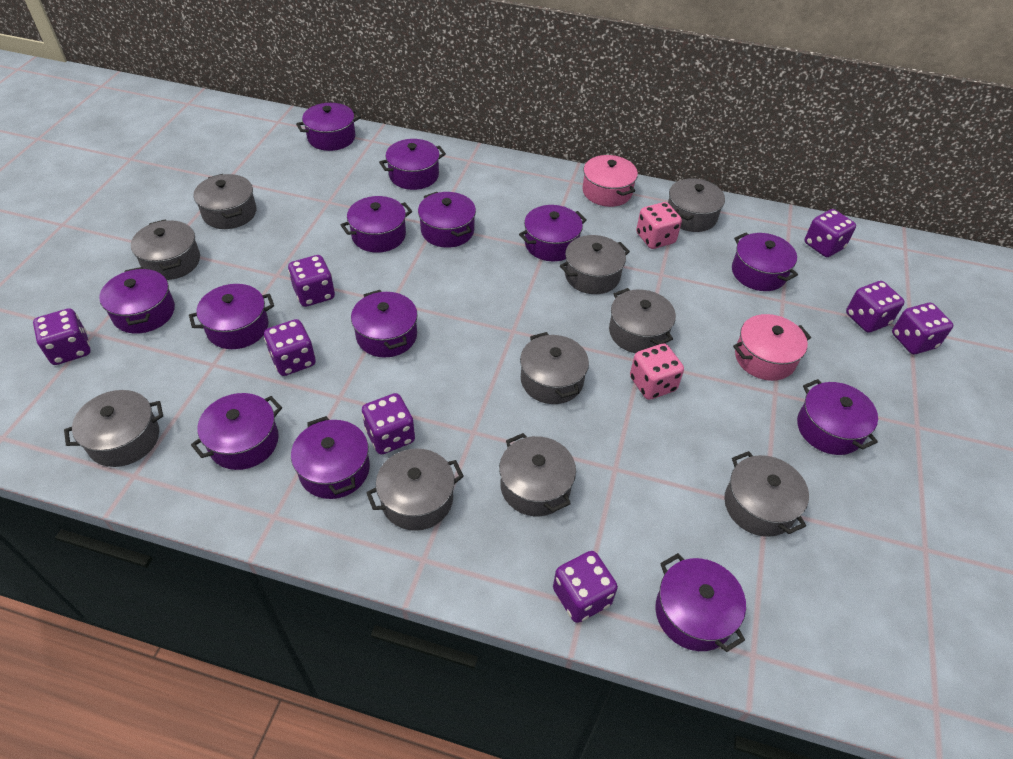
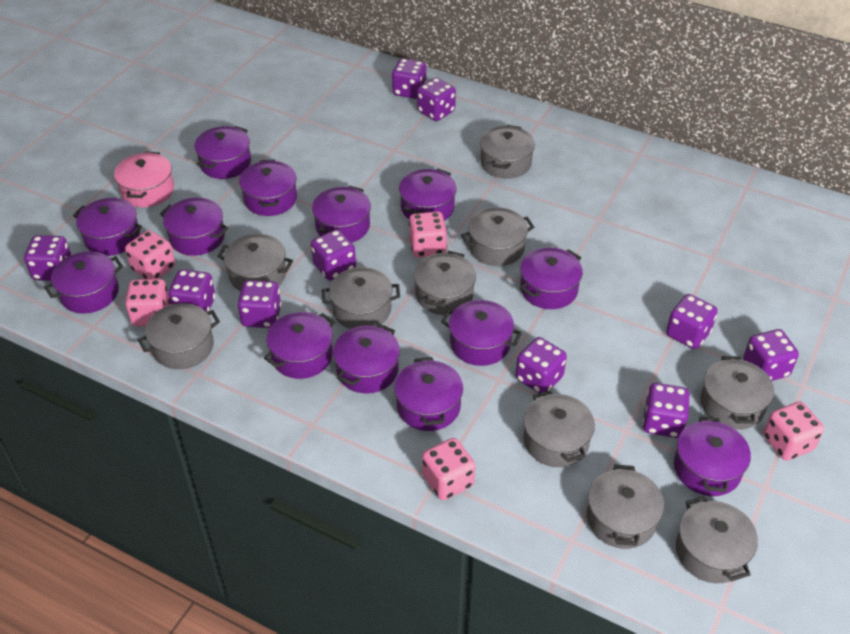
pink dice: [630,344,684,400] [636,202,682,249] = 2 -> [125,230,175,279] [125,279,170,326] [409,211,447,258] [422,438,475,500] [763,402,824,461] = 5
pink pot: [582,155,638,207] [733,314,811,381] = 2 -> [114,152,174,207] = 1
purple dice: [33,308,91,365] [264,319,316,376] [288,255,335,307] [362,393,415,454] [553,551,618,623] [805,209,856,257] [846,281,904,333] [892,303,953,354] = 8 -> [24,235,71,281] [168,269,215,312] [237,280,281,328] [311,229,356,281] [392,58,426,99] [417,78,456,121] [515,337,567,393] [643,383,690,438] [666,294,718,349] [743,329,799,381] = 10

